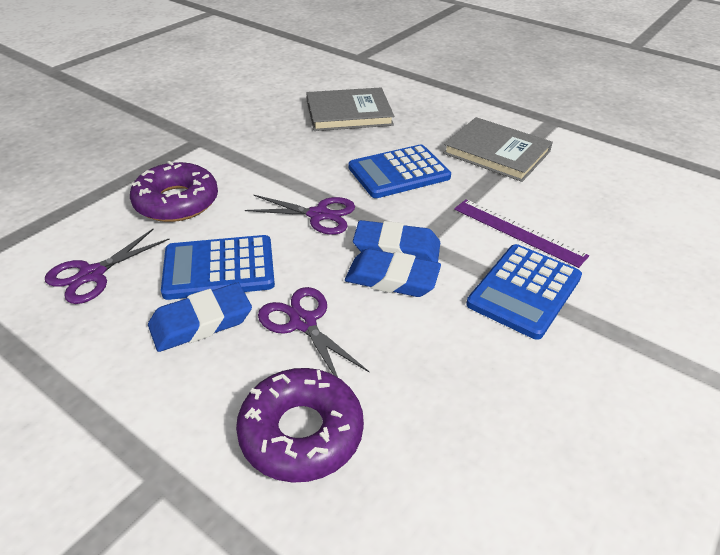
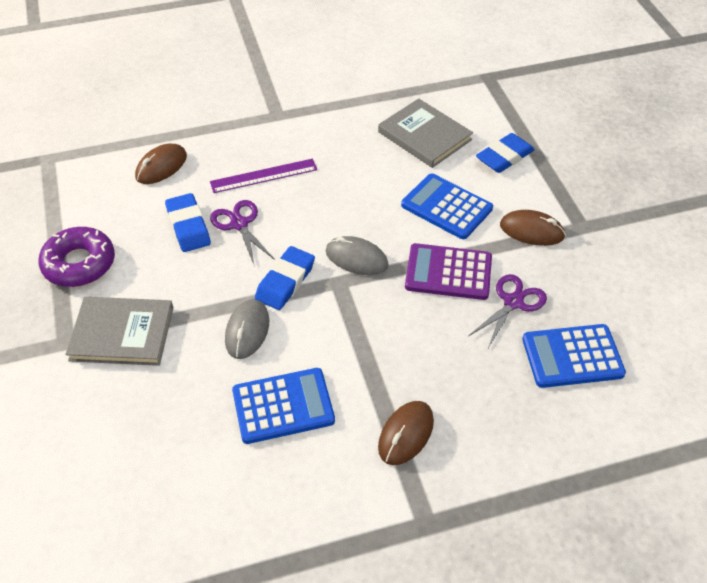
brown mouse: none = 0 -> [135,143,187,184] [378,401,434,465] [500,210,566,246] = 3
grey mouse: none = 0 -> [225,299,269,359] [326,236,389,275] = 2
purple calculator: none = 0 -> [405,243,492,300] = 1
purple donut: [130,161,218,222] [236,368,364,483] = 2 -> [38,227,115,287] = 1
purple scissors: [45,229,170,304] [245,194,355,235] [258,287,369,377] = 3 -> [210,200,275,267] [469,274,547,348] = 2

